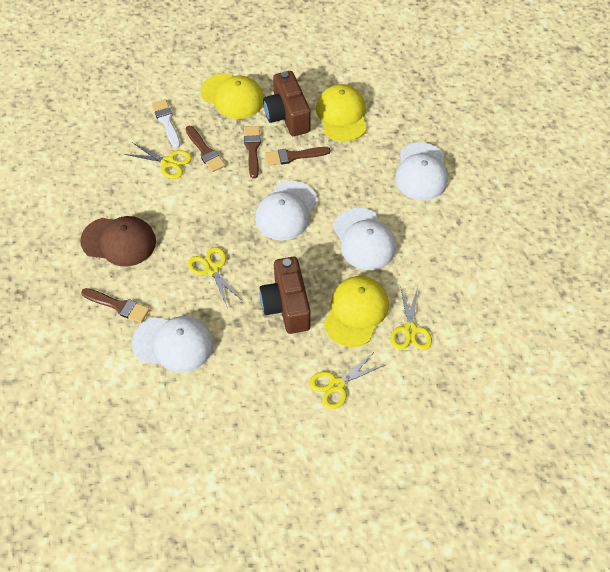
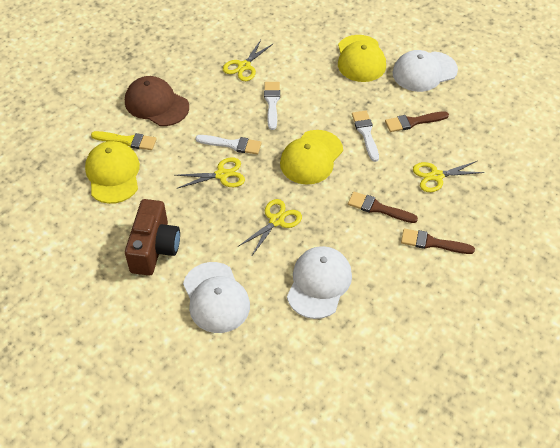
brown brush: [81,288,150,323] [185,126,226,172] [244,126,261,178] [265,147,330,166] = 4 -> [348,192,418,223] [385,111,449,132] [401,228,475,254] = 3
brown camera: [260,257,311,334] [263,71,311,136] = 2 -> [125,199,180,276] = 1
white brush: [152,99,180,148] = 1 -> [195,135,262,155] [264,82,280,130] [352,111,379,162] = 3
white cap: [132,316,213,372] [255,181,317,240] [333,208,396,270] [395,142,448,200] = 4 -> [183,262,250,333] [287,246,352,319] [392,50,458,92] = 3
yellow brush: none = 0 -> [91,131,157,150] = 1

